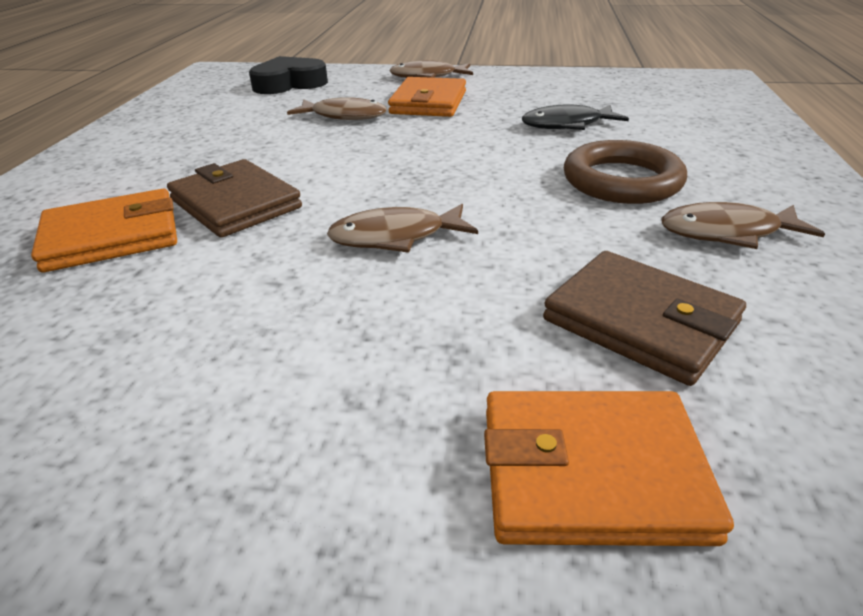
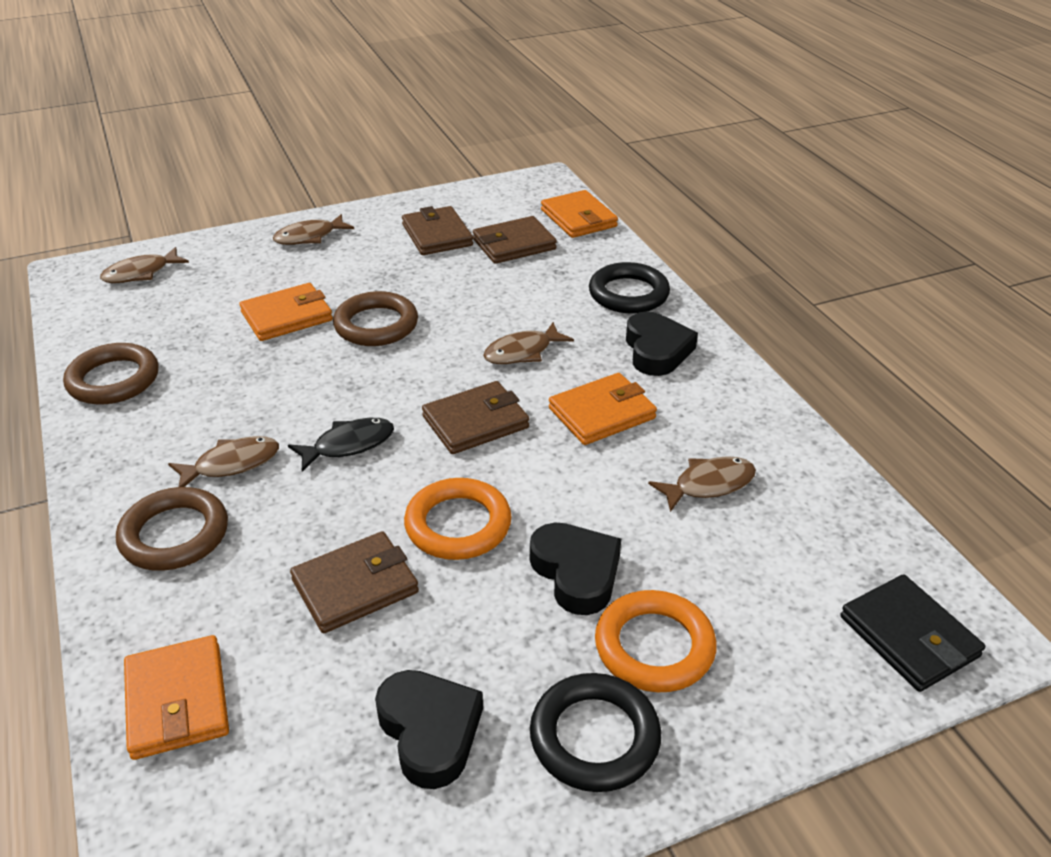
black heart: [249,56,328,94] = 1 -> [375,670,483,789] [530,523,621,615] [626,311,698,376] = 3
black ring: none = 0 -> [530,673,661,792] [589,262,670,313] = 2
black wallet: none = 0 -> [840,574,985,692] = 1
brown fish: [287,97,387,120] [327,204,478,253] [389,60,473,78] [661,202,825,249] = 4 -> [100,247,189,283] [168,436,279,487] [273,214,354,245] [483,322,574,364] [648,456,756,512] = 5
brown ring: [564,140,687,204] = 1 -> [63,343,159,405] [116,487,228,571] [333,291,418,346] = 3
brown wallet: [167,159,302,238] [543,251,746,386] = 2 -> [290,531,419,633] [402,206,473,255] [422,381,529,454] [473,216,557,264] = 4
orange ring: none = 0 -> [404,478,512,560] [595,590,717,692] = 2
orange wallet: [31,189,177,272] [388,77,466,117] [484,391,734,546] = 3 -> [124,635,229,760] [240,283,333,341] [541,190,618,238] [549,373,657,445] = 4

